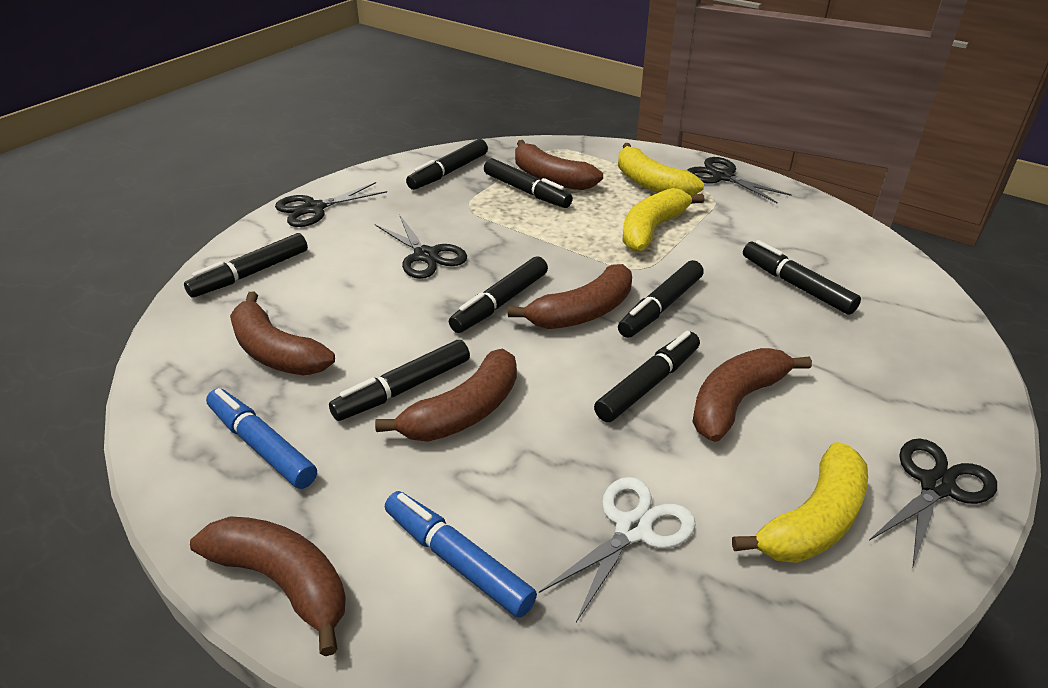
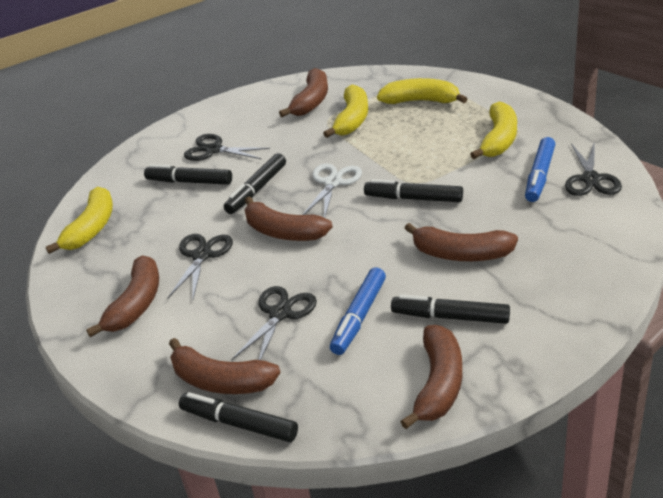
black marker: [184,233,308,298] [329,340,470,421] [406,139,488,190] [449,256,548,333] [484,158,573,208] [594,331,700,422] [618,260,704,338] [743,240,861,315] = 8 -> [144,164,232,185] [179,392,298,442] [224,153,286,214] [364,179,463,202] [391,294,510,324] = 5
yellow banana: [618,143,704,196] [623,188,704,252] [732,442,868,563] = 3 -> [46,187,113,254] [323,85,368,138] [377,78,468,104] [470,102,517,159] = 4

